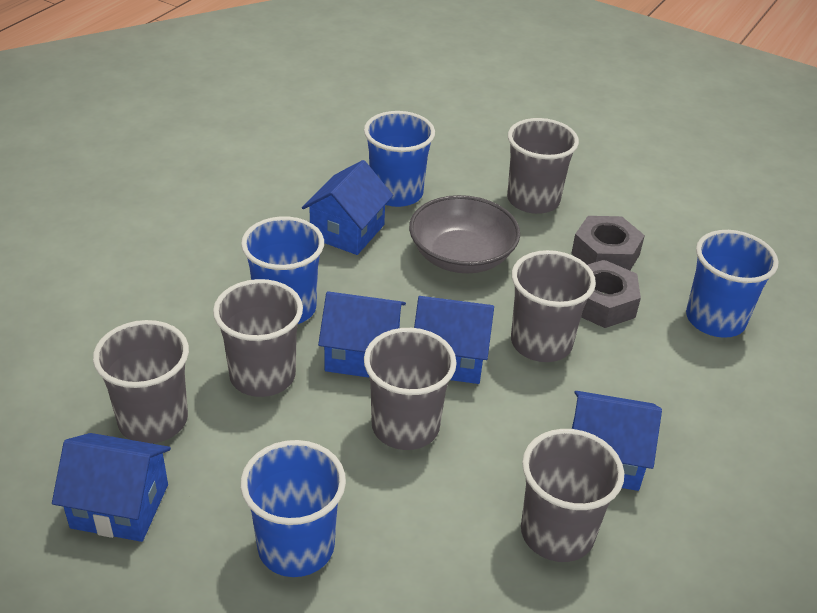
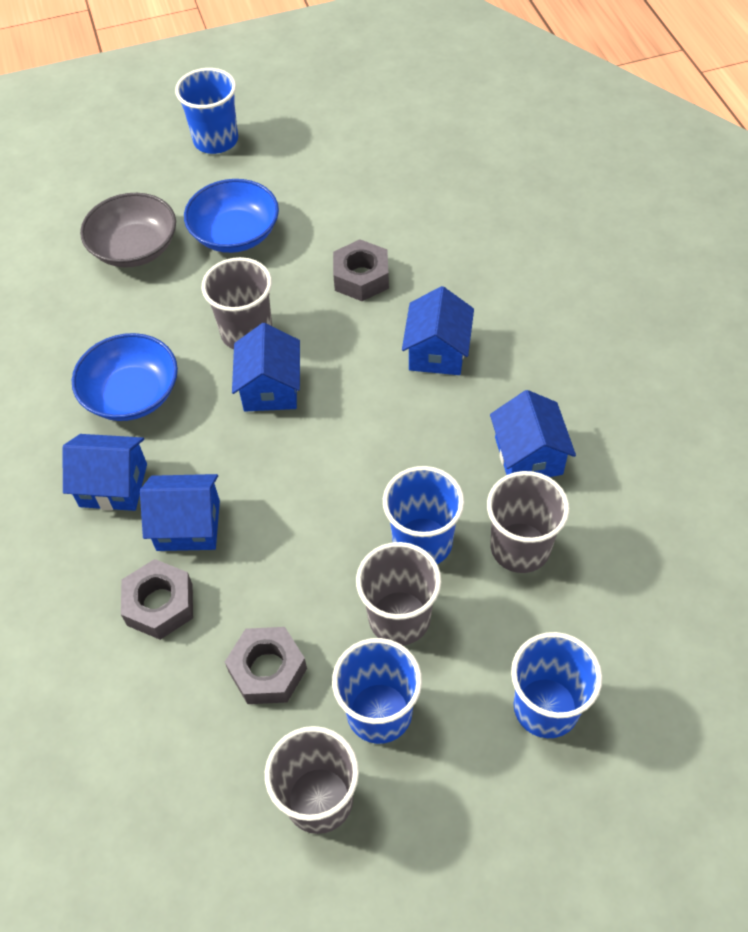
blue bowl: none = 0 -> [72,333,178,421] [184,179,279,253] = 2
grey cup: [93,320,189,443] [213,279,303,397] [364,328,457,450] [507,118,579,214] [511,250,596,362] [521,429,624,562] = 6 -> [202,257,272,349] [265,726,359,834] [356,542,441,645] [487,471,570,573] = 4
grey nut: [571,216,645,270] [581,260,641,328] = 2 -> [121,559,193,640] [225,627,307,704] [333,239,389,301] = 3

